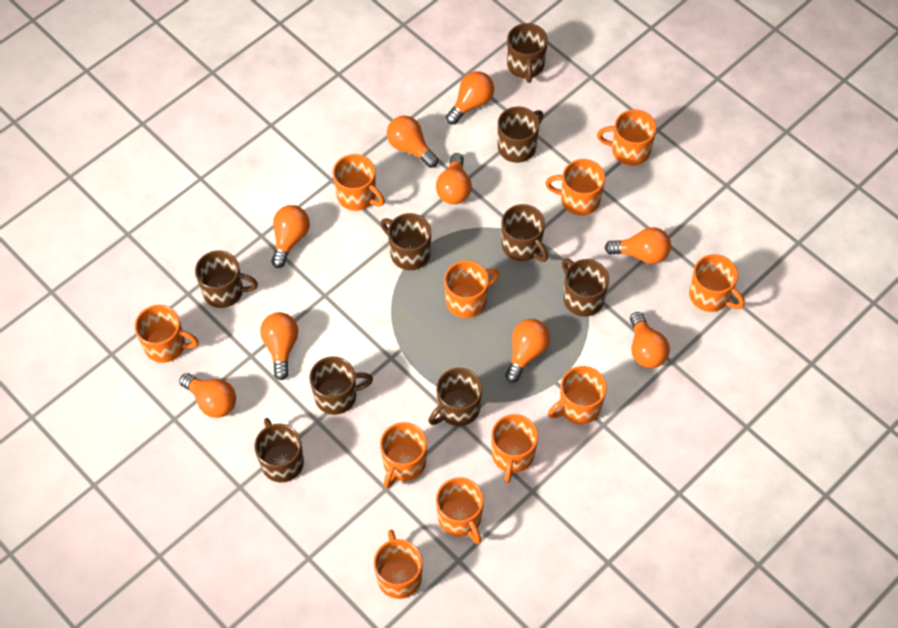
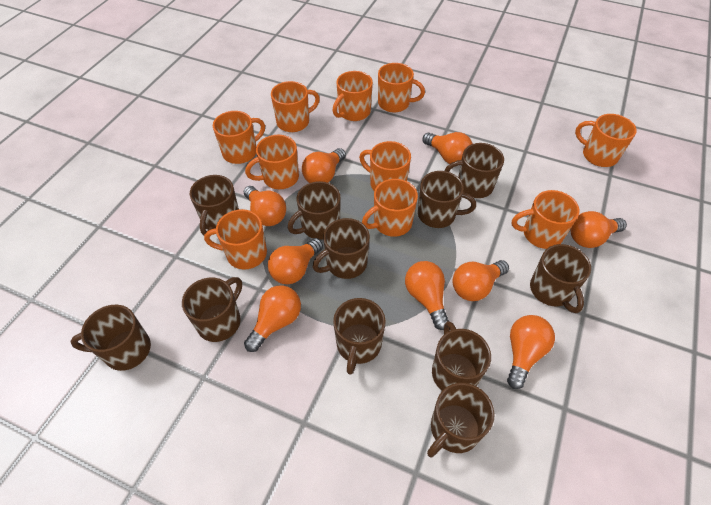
brown mug: [195,250,258,308] [254,418,304,482] [309,356,373,415] [381,213,431,270] [429,368,482,426] [498,107,543,163] [501,204,548,262] [507,23,548,83] [562,258,609,317] = 9 -> [70,305,151,371] [182,277,242,342] [190,175,239,236] [288,181,341,240] [313,218,370,279] [333,298,386,375] [418,171,476,228] [427,383,494,458] [432,321,491,391] [445,143,504,198] [530,244,591,313] = 11
orange mug: [135,305,199,363] [333,154,385,211] [374,530,423,599] [380,422,427,488] [436,477,484,544] [444,261,499,318] [491,414,538,483] [545,159,605,216] [548,366,607,424] [597,110,657,166] [689,254,745,312] = 11 -> [204,209,267,270] [213,111,265,164] [245,135,299,189] [271,81,320,132] [332,71,373,121] [359,141,411,191] [362,179,418,237] [378,63,425,113] [512,190,580,249] [575,114,637,167] = 10

